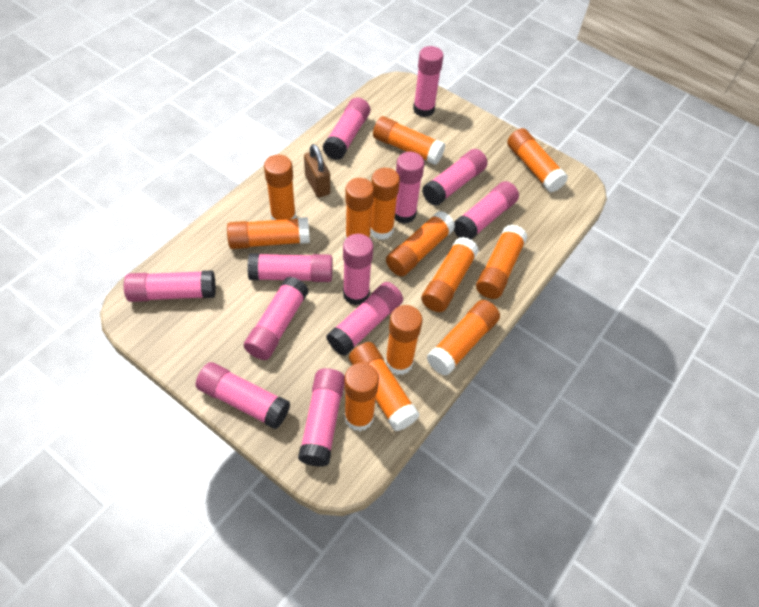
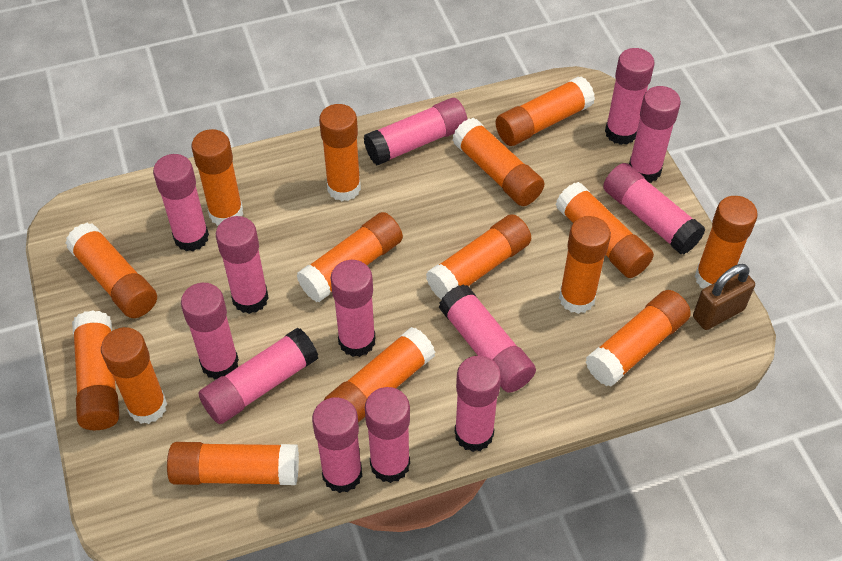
orange glue stick: [227,217,310,249] [264,155,296,220] [344,363,379,431] [345,178,374,239] [349,342,420,431] [370,168,400,240] [373,116,445,165] [385,305,422,375] [386,211,455,276] [421,237,479,312] [427,300,500,376] [476,225,528,299] [507,128,568,192] = 13 -> [65,223,157,318] [72,310,119,430] [101,327,167,424] [167,442,299,485] [191,129,243,226] [297,212,403,302] [319,104,361,201] [324,327,435,423] [426,214,531,300] [452,118,544,206] [496,76,595,146] [556,182,654,278] [559,216,611,314] [586,290,691,386] [695,196,758,289] = 15
pink glue stick: [124,270,216,302] [196,362,290,429] [244,277,309,360] [248,253,332,282] [298,368,345,467] [322,98,370,160] [326,282,403,356] [343,234,373,305] [395,152,424,224] [413,46,444,117] [422,149,487,206] [454,181,519,240] = 12 -> [153,154,209,251] [181,283,239,380] [198,327,318,424] [216,216,269,314] [312,397,362,493] [331,260,375,357] [364,98,467,165] [365,387,410,483] [439,284,536,393] [455,356,501,452] [603,163,706,255] [605,48,655,145] [629,86,681,183] = 13

